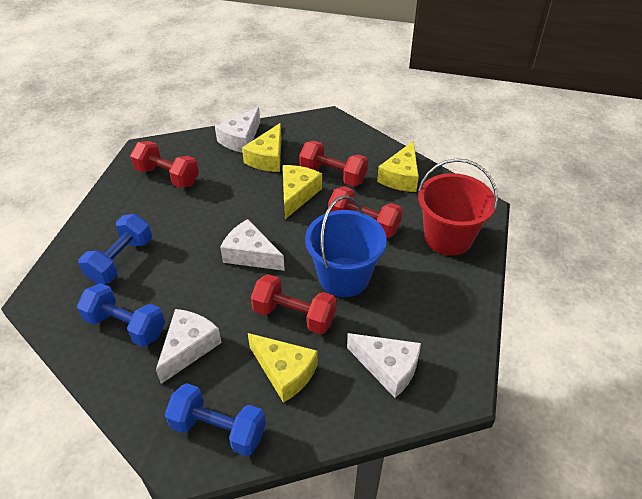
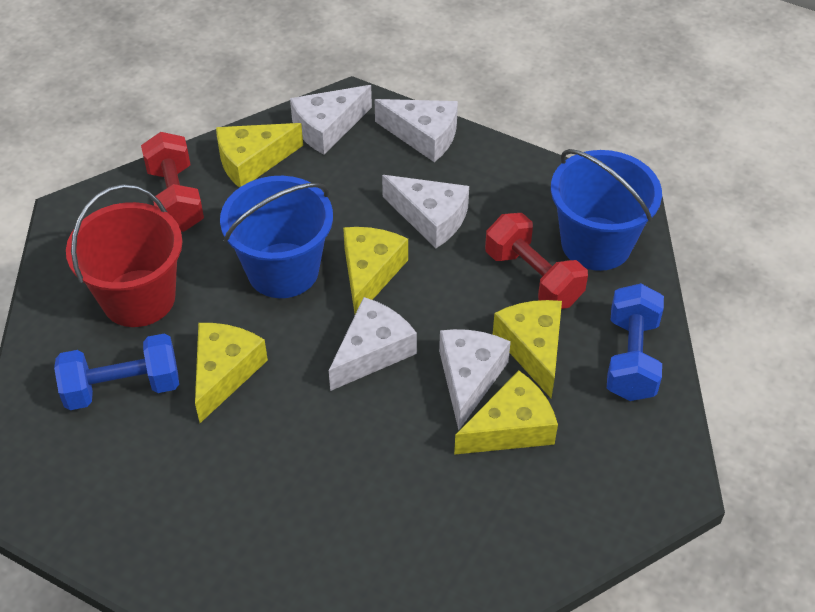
blue bucket: [305,196,387,297] = 1 -> [220,176,333,298] [551,149,662,271] = 2
blue dumbbell: [77,283,165,347] [78,214,152,284] [165,383,266,456] = 3 -> [54,333,179,410] [607,283,664,401] = 2
red dumbbell: [130,141,199,188] [251,274,337,335] [299,141,368,187] [328,186,403,238] = 4 -> [141,132,204,232] [485,213,588,309] = 2
white cheese: [156,309,222,384] [215,107,260,153] [220,219,285,271] [347,333,421,398] = 4 -> [290,85,372,155] [329,297,417,391] [375,99,458,162] [382,175,469,248] [439,329,511,430] = 5
yellow cheese: [242,123,282,172] [248,333,318,403] [283,165,322,219] [377,141,419,192] = 4 -> [195,323,268,423] [216,123,303,188] [343,227,408,314] [454,371,558,455] [493,300,562,398] = 5

